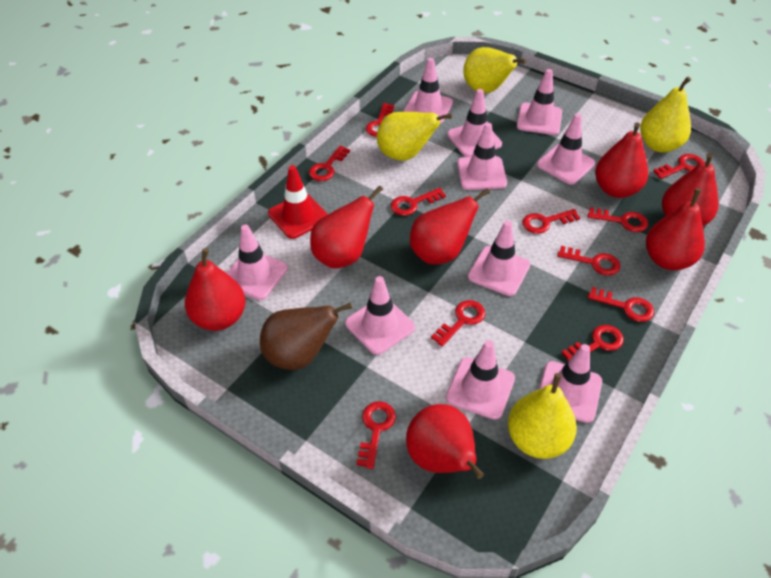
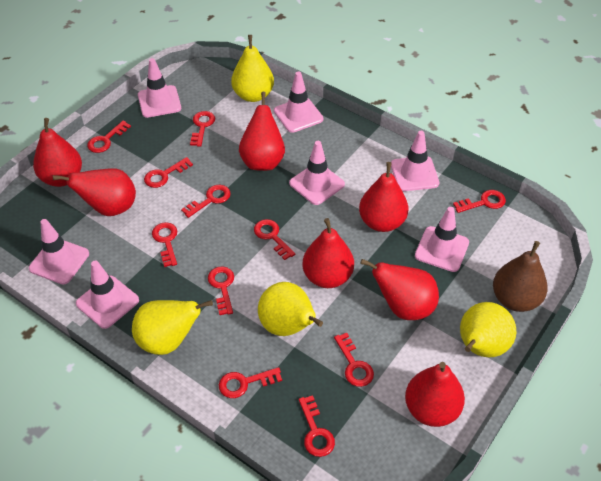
pink traffic cone: [227,224,288,300] [345,276,415,355] [403,58,453,124] [446,340,515,420] [447,89,502,157] [457,123,507,190] [468,221,530,296] [517,69,562,135] [537,113,595,184] [539,344,602,423] = 10 -> [29,219,89,285] [76,260,139,329] [138,58,181,118] [274,71,323,133] [289,141,345,205] [391,131,439,191] [415,207,469,272] = 7
red traffic cone: [268,165,328,239] = 1 -> none = 0

